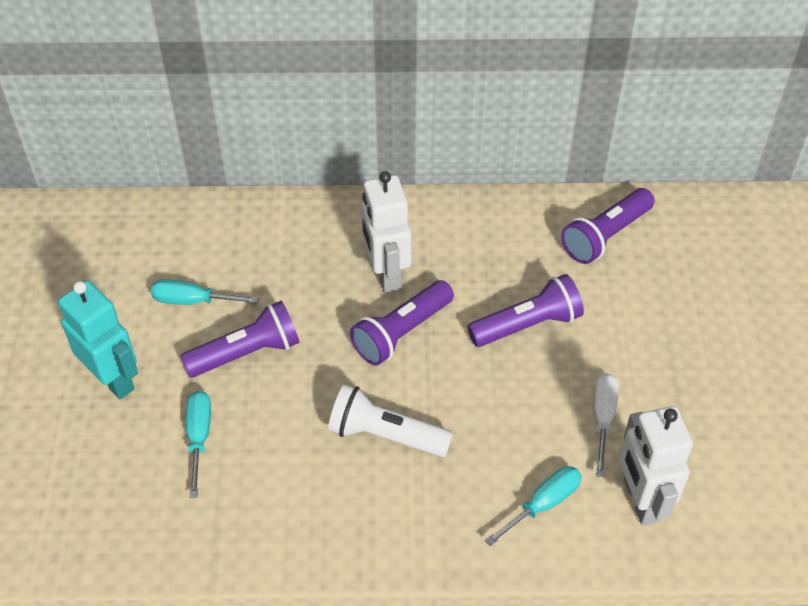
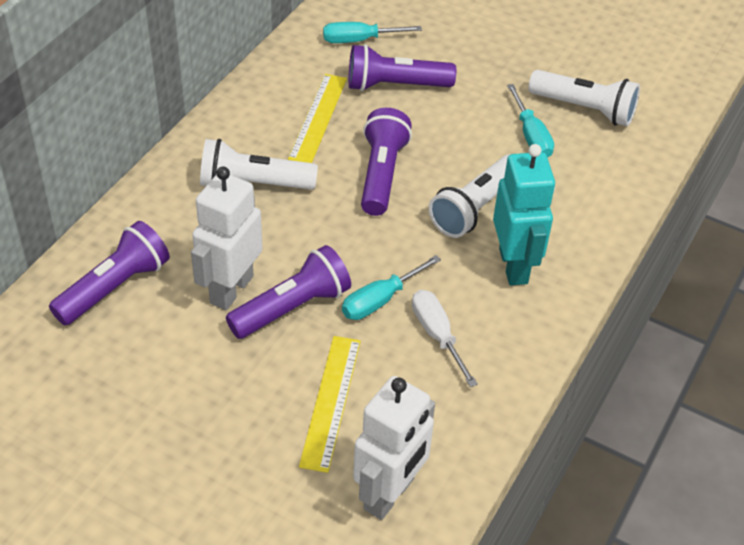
white flashlight: [328,384,453,457] = 1 -> [200,139,318,190] [429,154,511,238] [528,70,640,126] = 3
yellow ruler: none = 0 -> [288,74,347,163] [299,336,361,473] = 2

